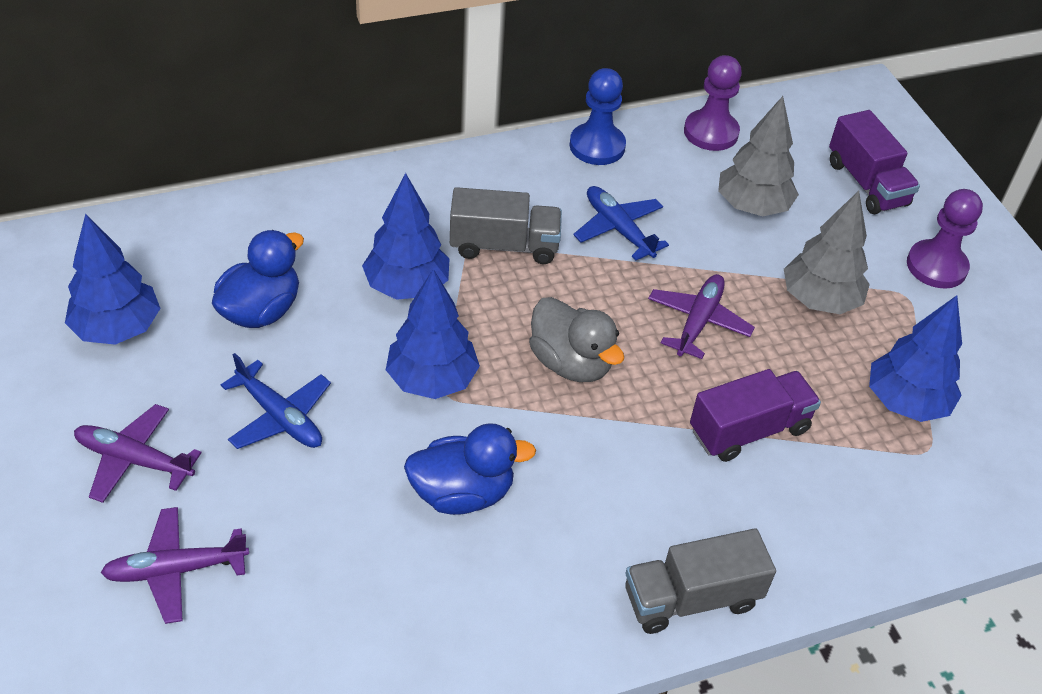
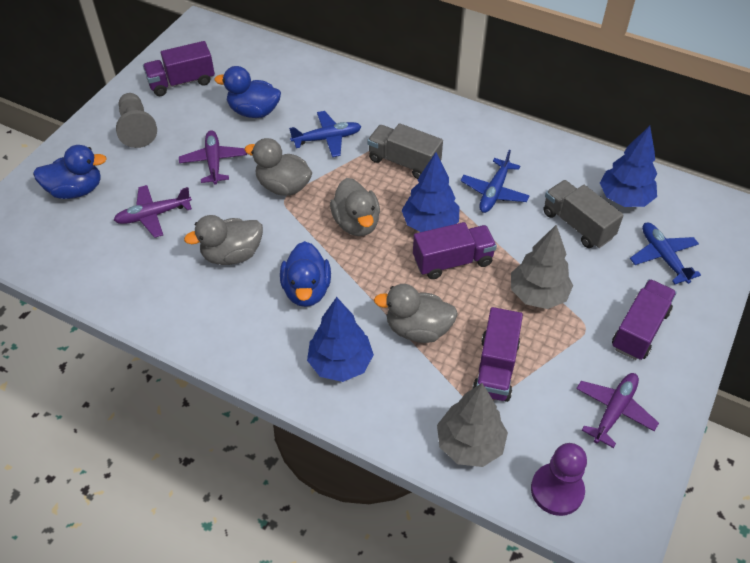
blue duck: [212,230,304,328] [404,423,536,515] = 2 -> [33,145,107,199] [214,66,281,118] [280,241,331,307] = 3
blue pawn: [569,68,626,165] = 1 -> none = 0
blue plane: [221,353,331,449] [573,186,669,261] = 2 -> [289,111,362,157] [460,150,530,213] [630,223,701,284] = 3
blue tree: [65,214,161,345] [362,173,450,300] [386,269,480,399] [869,295,962,422] = 4 -> [307,297,374,382] [401,152,460,232] [600,126,657,207] = 3
grey duck: [529,297,624,382] = 1 -> [184,215,263,265] [244,138,312,196] [330,178,380,236] [374,284,458,343] = 4
grey pawn: none = 0 -> [116,93,157,148] = 1
purple pawn: [684,55,742,151] [907,189,983,289] = 2 -> [531,443,587,516] = 1
purple truck: [690,369,821,462] [829,110,920,214] = 2 -> [143,41,215,96] [413,222,497,279] [472,307,523,402] [612,279,677,360] = 4

